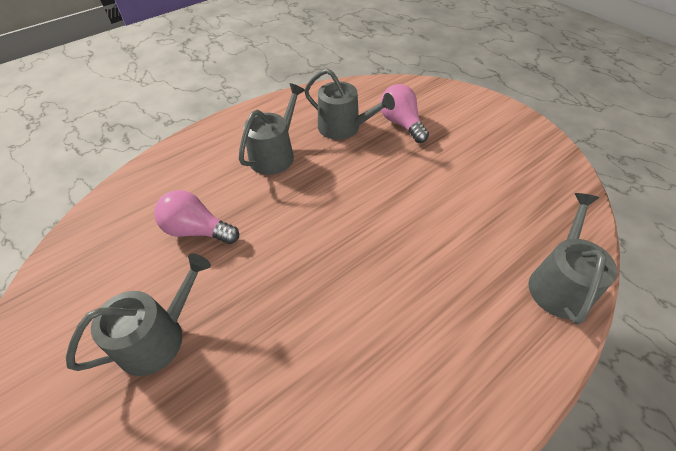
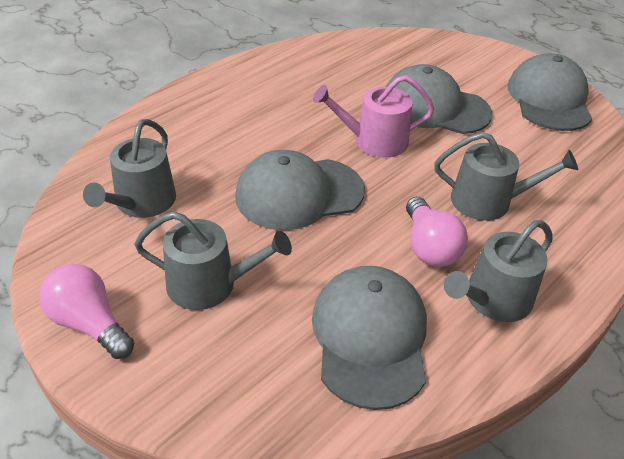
grey cap: none = 0 -> [235,150,365,230] [312,266,427,410] [385,64,492,134] [507,53,592,131] = 4
pink watering can: none = 0 -> [313,75,435,158] = 1

